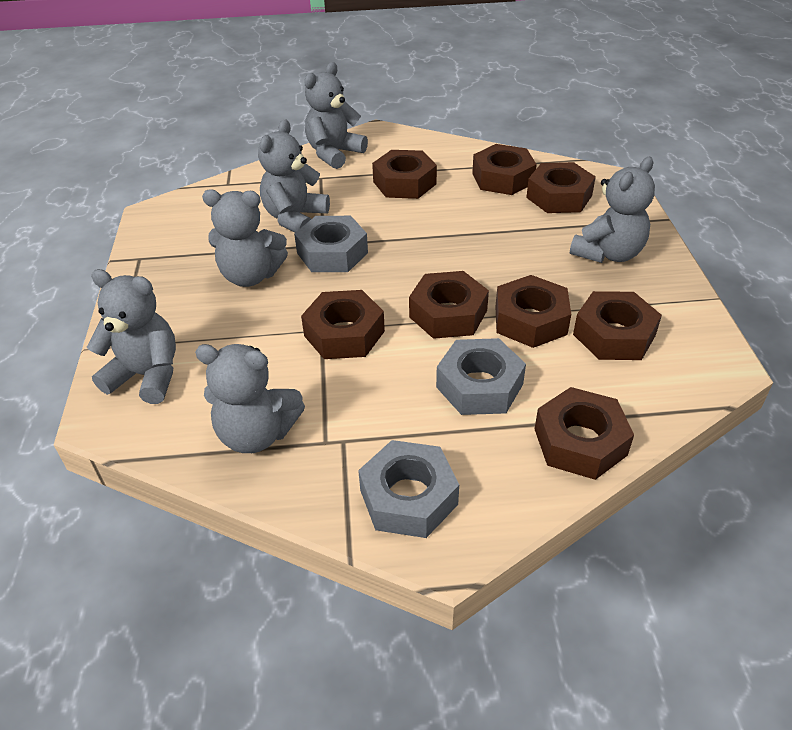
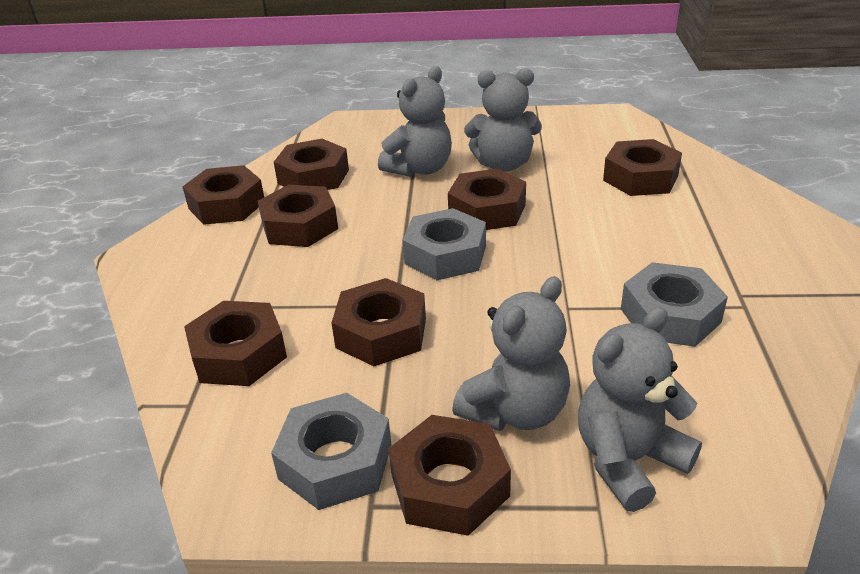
grey teddy bear: [87,269,176,404] [195,344,305,453] [202,189,288,287] [258,119,330,232] [304,62,368,169] [570,157,655,263] = 6 -> [378,66,452,177] [452,276,570,431] [464,68,542,172] [578,307,702,512] = 4

